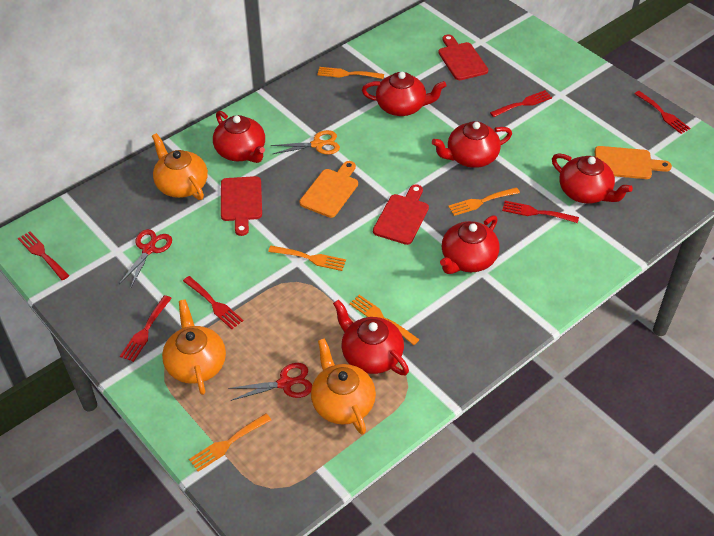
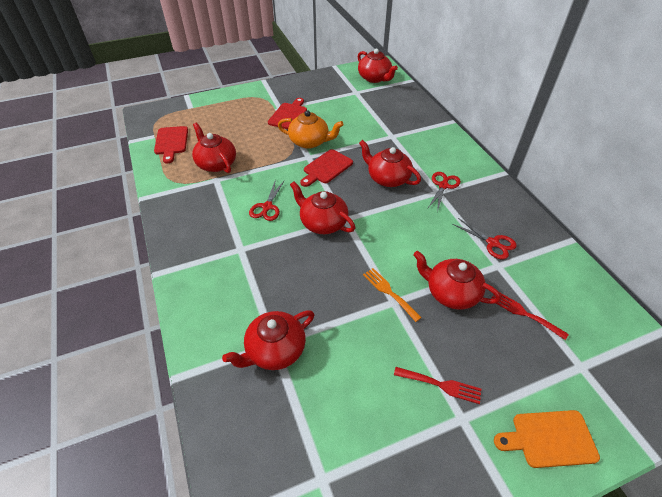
orange cutting board: [299,161,358,218] [595,146,672,179] = 2 -> [494,410,600,468] = 1
orange fork: [189,413,271,472] [268,246,346,271] [317,67,384,79] [349,295,420,345] [448,187,520,216] = 5 -> [363,268,422,322] = 1
orange scissors: [271,130,340,154] = 1 -> none = 0
orange teapot: [152,133,208,200] [162,299,226,395] [311,338,376,435] = 3 -> [278,110,344,149] = 1
red fork: [18,231,69,280] [120,295,172,362] [183,276,243,329] [490,90,552,117] [502,201,579,223] [634,91,690,134] = 6 -> [394,367,481,404] [491,292,569,340] = 2
red scissors: [119,229,172,287] [228,363,312,401] = 2 -> [249,179,285,221] [428,172,461,212] [452,218,517,259] = 3

